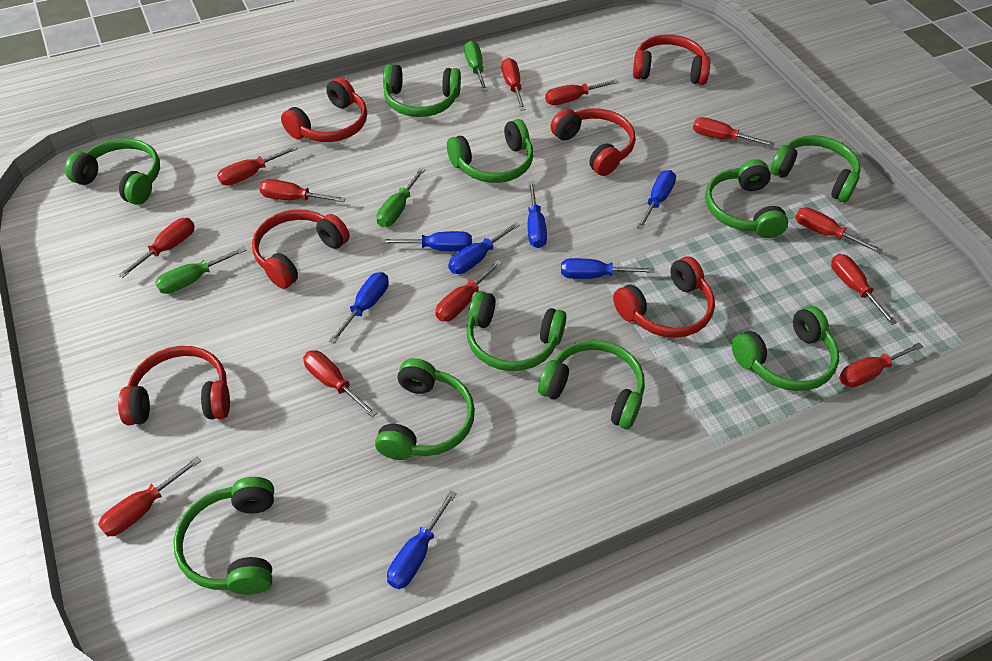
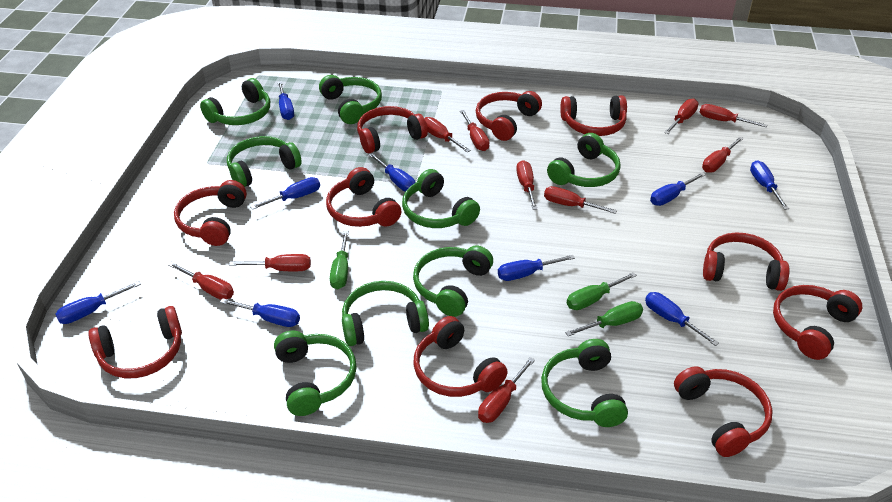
blue screwdriver: [329,272,389,343] [381,231,472,251] [387,490,457,589] [448,222,520,274] [528,181,547,248] [561,258,654,279] [637,170,676,229] = 7 -> [56,281,141,324] [220,298,300,327] [250,177,320,210] [278,81,294,120] [369,153,416,192] [498,255,575,281] [645,292,719,346] [650,172,706,206] [750,161,789,210] = 9
green headphones: [65,138,160,205] [173,477,274,595] [375,358,475,460] [383,64,461,117] [447,119,534,183] [466,291,567,371] [538,340,645,429] [705,159,788,238] [731,306,839,391] [770,135,860,202] = 10 -> [200,78,270,125] [227,136,302,187] [274,330,357,416] [319,75,382,124] [342,281,429,346] [402,169,480,228] [413,246,493,317] [541,339,628,427] [547,133,621,187] = 9
red headphones: [118,346,230,425] [252,209,350,289] [281,77,367,142] [551,108,636,176] [613,256,715,338] [633,35,710,85] = 6 -> [88,306,182,378] [174,180,247,246] [326,167,401,227] [357,106,428,153] [413,316,508,397] [476,91,542,141] [560,95,627,136] [674,366,773,457] [703,232,789,291] [773,285,862,360] = 10
red screwdriver: [98,456,201,537] [118,218,195,278] [217,146,298,186] [259,179,346,202] [303,350,377,417] [435,260,503,321] [502,58,526,111] [545,79,619,105] [693,117,775,147] [795,207,883,254] [831,254,897,325] [839,343,923,387] = 12 -> [168,262,234,300] [229,254,311,271] [424,117,471,152] [460,110,490,151] [478,357,535,423] [516,160,537,210] [544,186,617,214] [664,99,699,134] [699,104,767,127] [702,137,744,173] = 10

